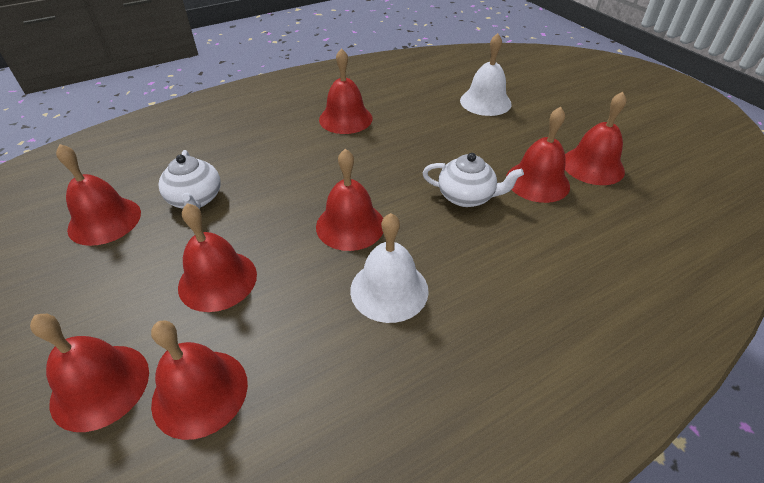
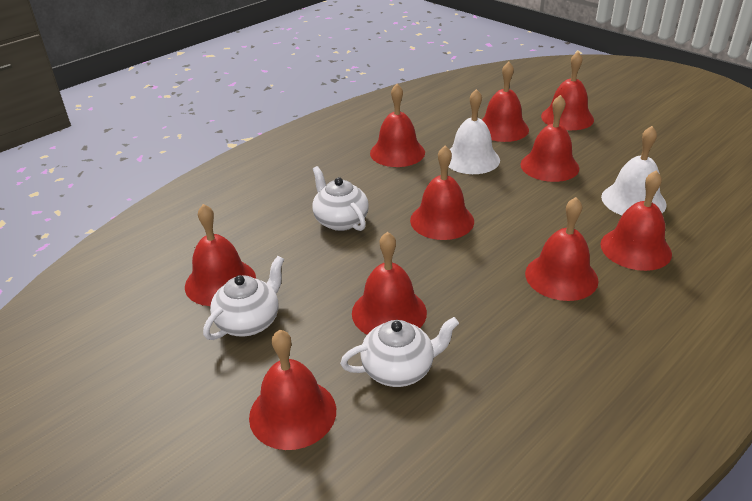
red bell: [30,314,149,432] [56,144,141,246] [151,320,248,440] [178,203,257,312] [316,149,383,251] [319,48,373,134] [506,107,570,203] [565,92,627,185] = 8 -> [185,204,256,306] [249,330,336,450] [352,232,427,335] [370,84,425,167] [410,145,474,240] [482,62,529,142] [520,95,579,182] [525,197,599,301] [541,52,594,130] [601,170,672,271] = 10
white teapot: [159,150,221,209] [423,153,524,207] = 2 -> [203,256,284,340] [312,166,369,231] [340,317,459,387] = 3

